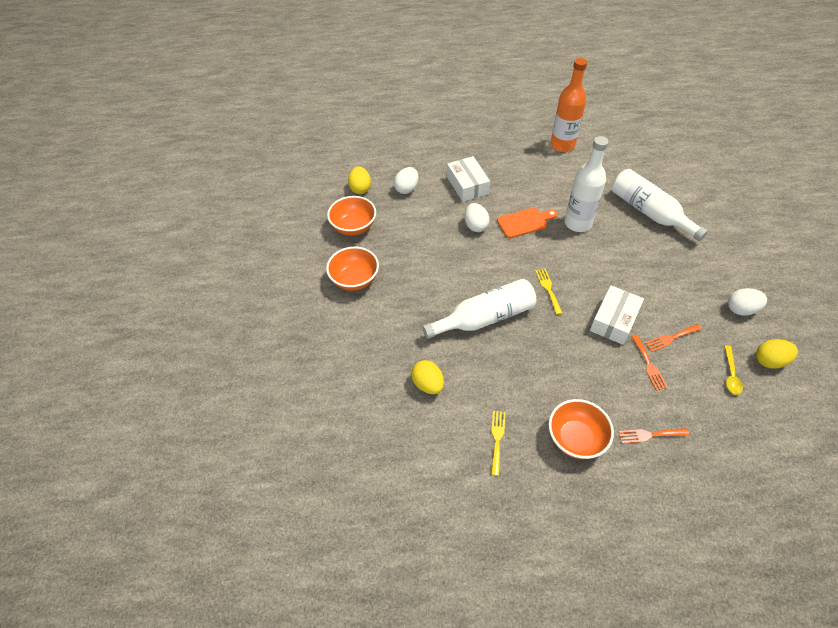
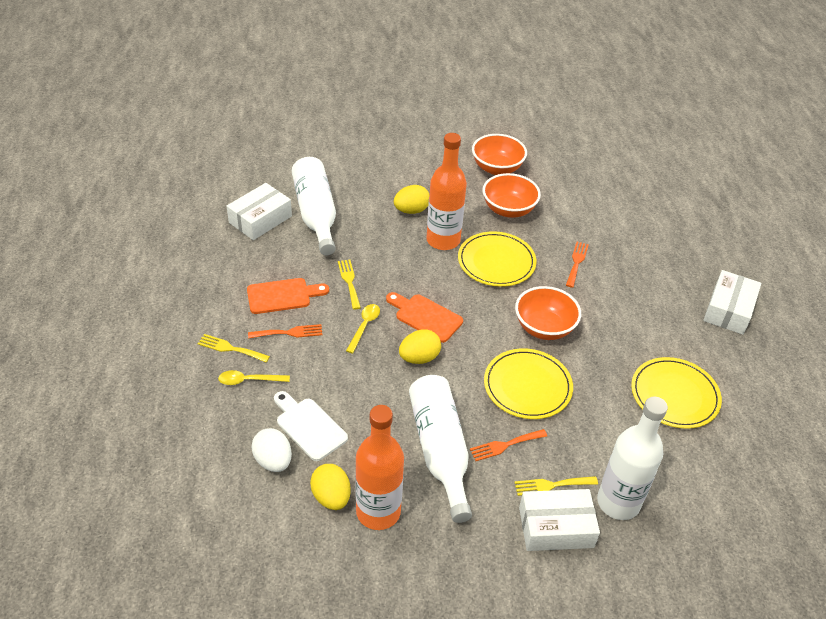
orange bottle: [550,58,587,152] = 1 -> [355,405,404,530] [426,133,467,250] = 2
orange cutting board: [497,208,558,238] = 1 -> [247,278,329,314] [386,292,463,343] = 2
white box: [447,156,490,202] [590,286,644,345] = 2 -> [227,183,292,240] [519,489,600,551] [703,270,761,335] = 3
white cutting board: none = 0 -> [274,391,348,461] = 1
white egg: [394,167,419,194] [465,203,490,232] [728,288,767,316] = 3 -> [251,428,292,472] = 1
yellow fork: [491,411,506,476] [535,268,562,315] = 2 -> [198,334,270,363] [338,260,361,309] [514,476,598,496] = 3
yellow plate: none = 0 -> [458,231,537,287] [484,348,573,419] [631,357,722,429] = 3
yellow spoon: [724,345,743,395] = 1 -> [218,370,290,385] [346,304,380,353] = 2

